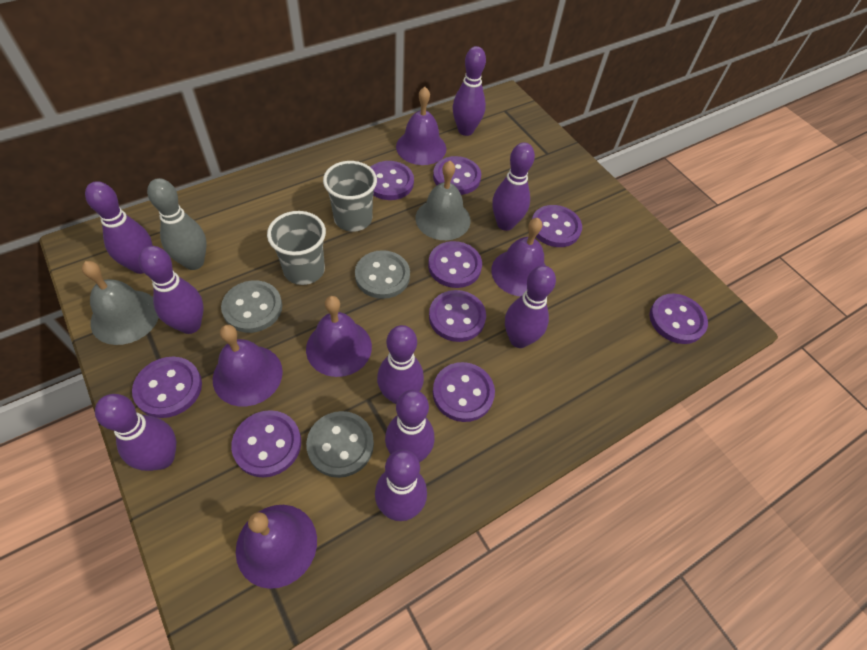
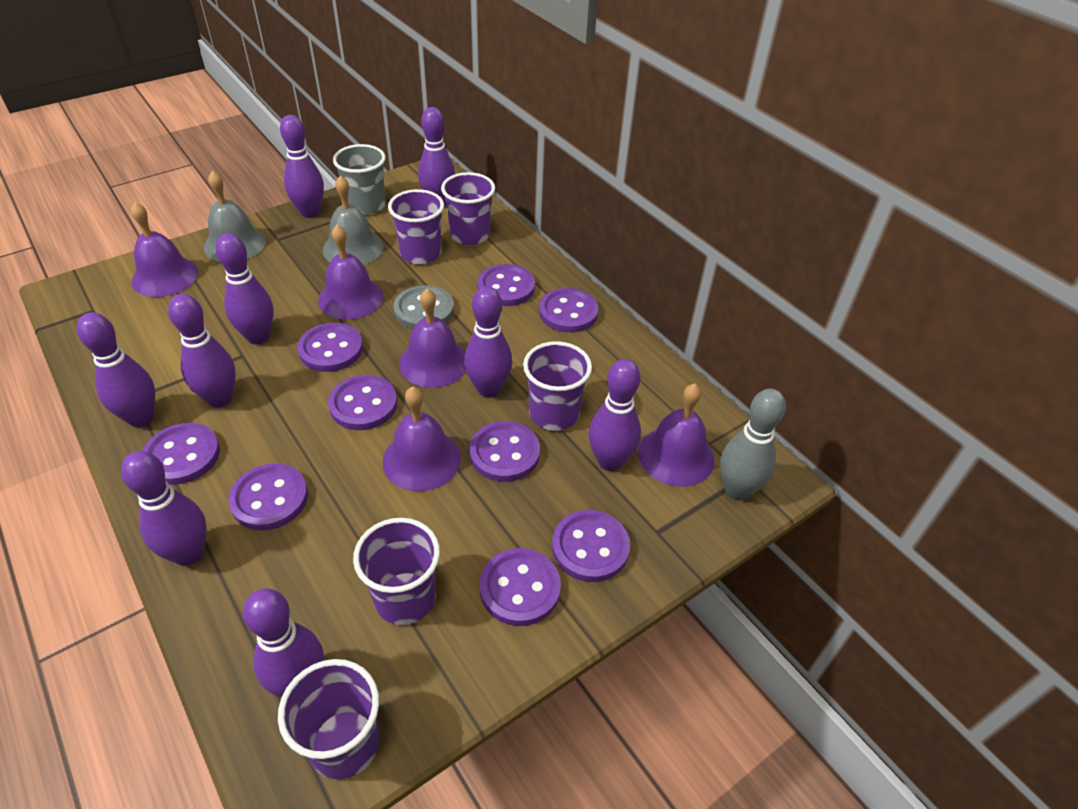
grey button: [221,280,282,333] [306,411,374,478] [355,250,410,299] = 3 -> [394,285,454,329] = 1
grey cup: [267,211,326,285] [323,161,377,232] = 2 -> [333,144,386,215] = 1
purple cup: none = 0 -> [278,659,380,779] [353,518,440,625] [388,189,444,264] [441,172,495,246] [523,341,592,431] = 5

